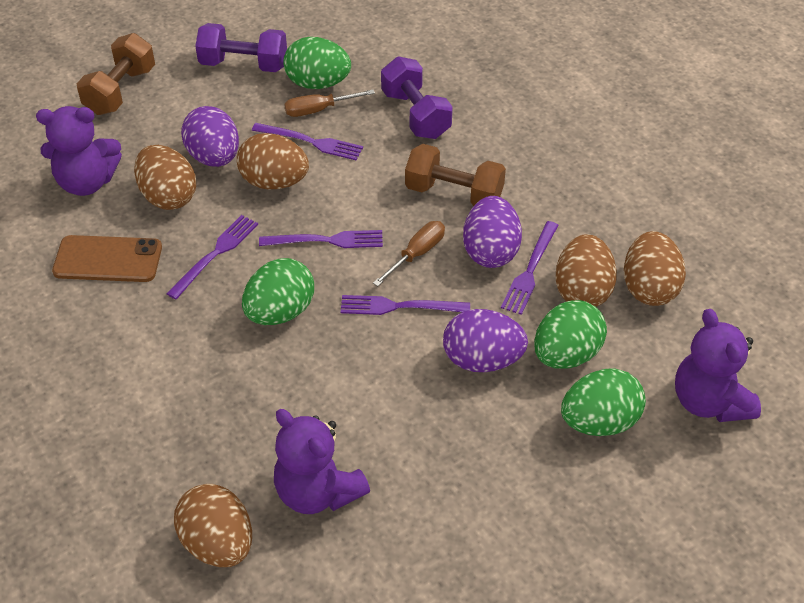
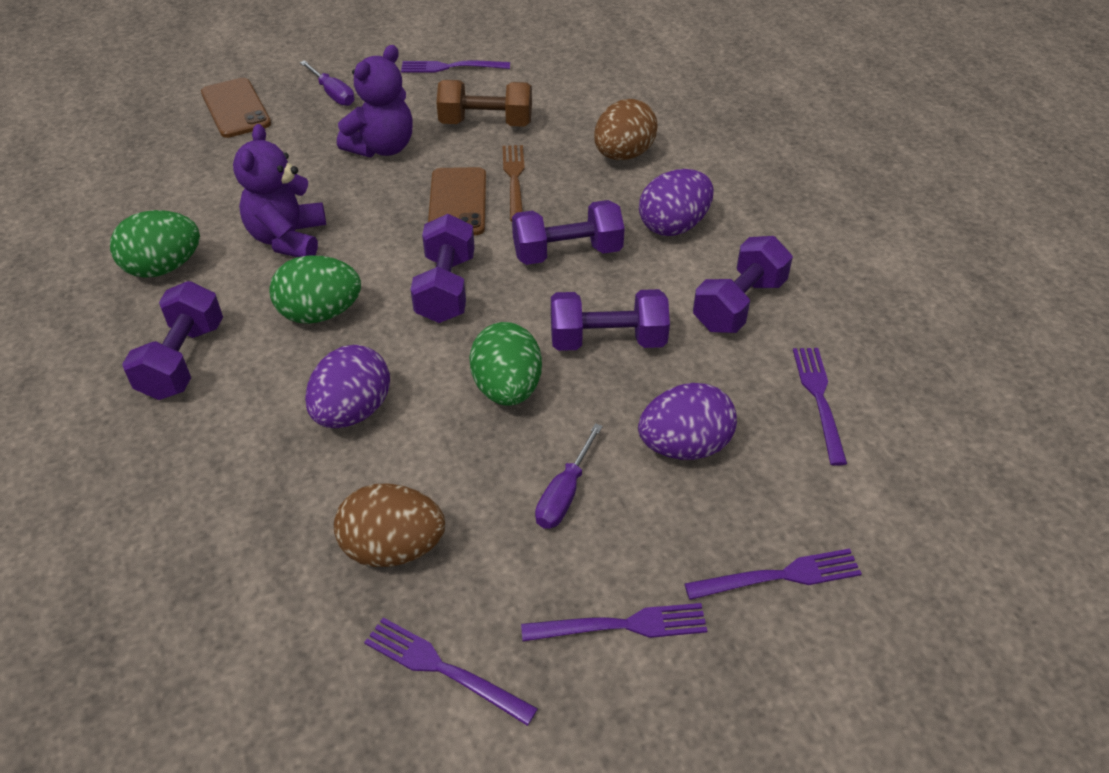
brown dumbbell: [77,33,155,115] [405,144,506,206] = 2 -> [436,80,532,127] = 1
brown egg: [134,145,196,210] [174,484,252,567] [237,133,309,190] [555,234,617,307] [624,231,686,306] = 5 -> [334,483,445,567] [594,99,658,160] = 2
brown fork: none = 0 -> [502,145,525,222] = 1
brown phone: [52,235,162,282] = 1 -> [201,78,271,138] [428,167,486,235] = 2
brown screwdriver: [284,90,375,117] [373,221,445,286] = 2 -> none = 0
green egg: [242,258,314,325] [283,37,351,89] [534,300,607,369] [561,369,646,436] = 4 -> [110,210,200,278] [269,255,361,324] [469,322,542,405] = 3
purple dumbbell: [195,23,287,72] [381,57,453,139] = 2 -> [122,281,223,400] [411,214,475,323] [512,200,625,265] [551,289,670,351] [693,236,793,333] = 5
purple screwdriver: none = 0 -> [300,60,354,106] [535,423,603,529] = 2
purple teddy bear: [36,106,122,196] [274,409,370,514] [675,309,761,422] = 3 -> [233,124,326,257] [337,45,413,158] = 2

